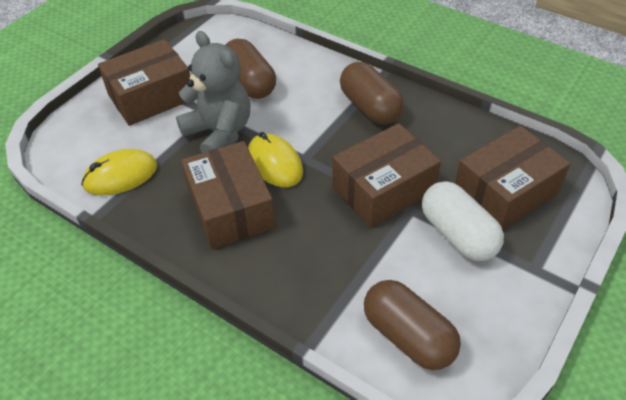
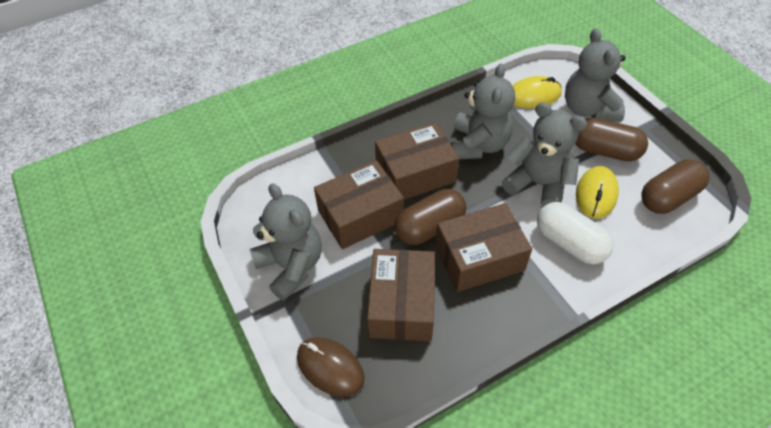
brown mouse: none = 0 -> [297,337,365,397] = 1
grey teddy bear: [176,31,251,153] = 1 -> [250,183,322,301] [451,63,515,160] [502,102,587,207] [565,28,626,122] = 4

